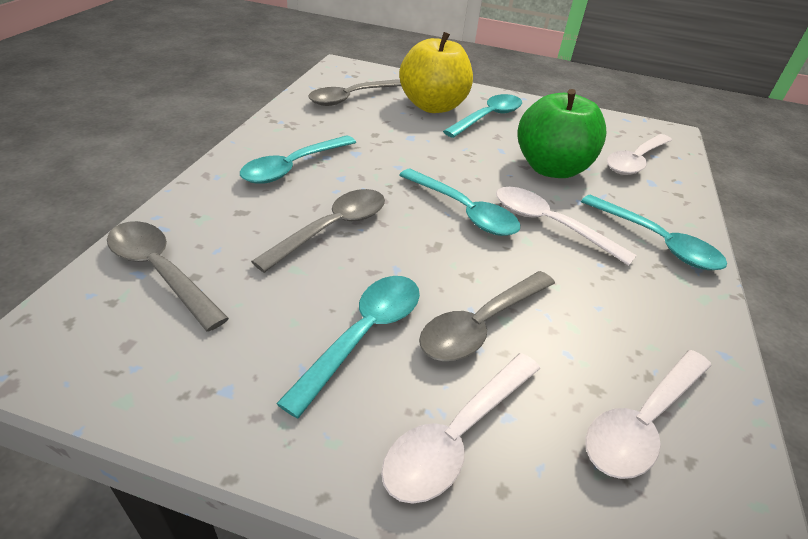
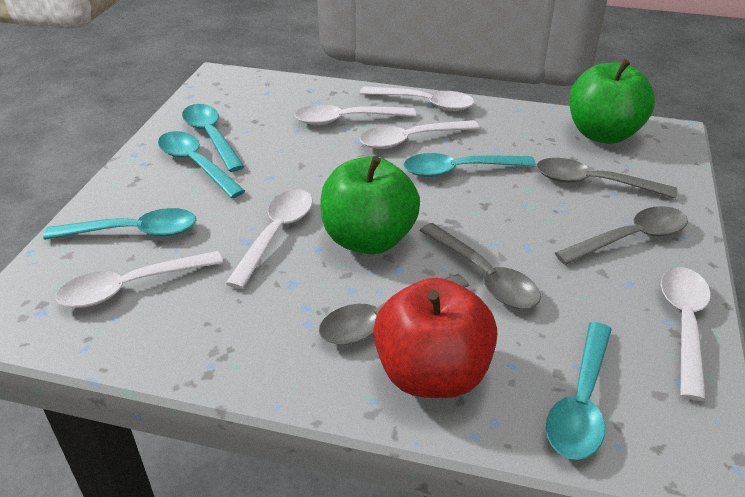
green apple: [518,89,606,178] = 1 -> [321,156,420,254] [569,59,655,144] = 2
red apple: none = 0 -> [373,278,497,398] = 1
white spoon: [381,353,540,504] [496,187,637,266] [585,350,712,479] [607,134,672,175] = 4 -> [56,251,223,308] [225,189,313,289] [295,104,416,125] [360,86,474,111] [360,120,480,149] [661,267,711,401] = 6
yellow apple: [399,32,473,113] = 1 -> none = 0

